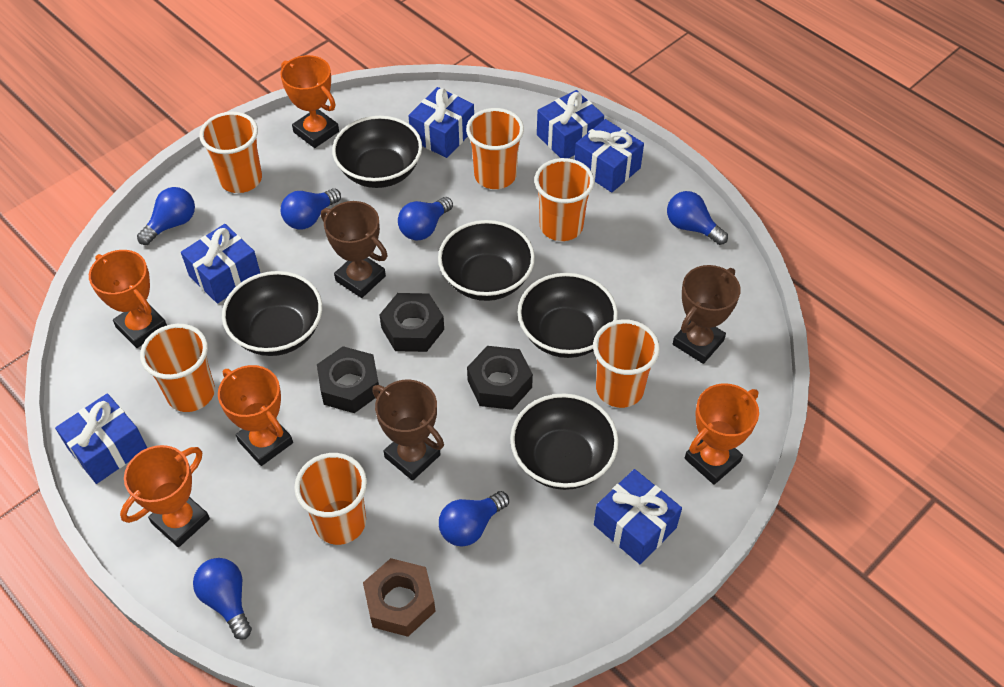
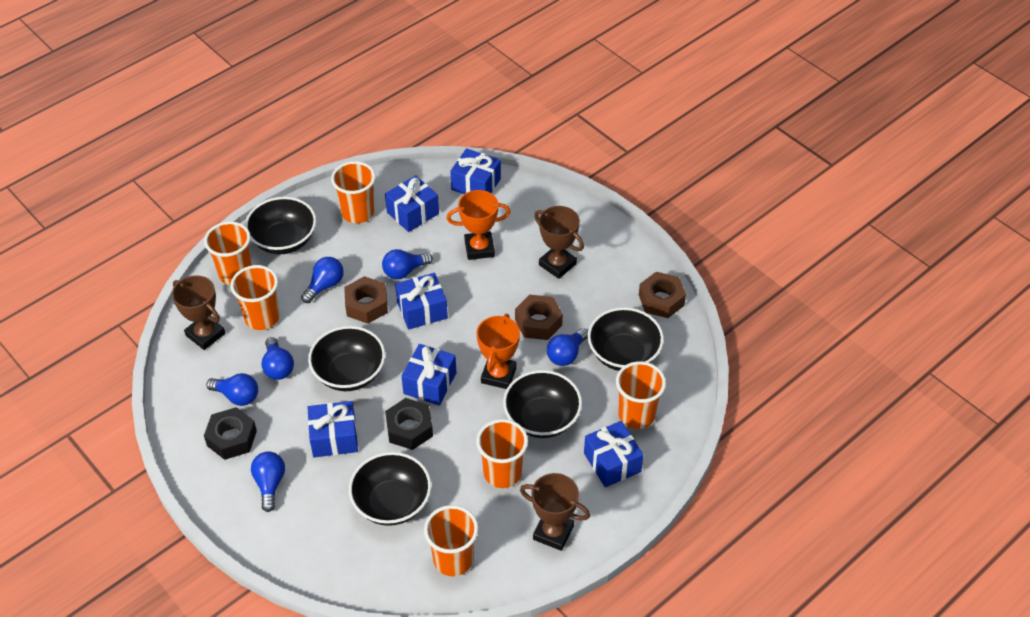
black nut: [317,346,380,413] [379,293,444,352] [467,346,533,410] = 3 -> [204,407,257,460] [385,398,433,450] = 2
brown nut: [363,558,436,637] = 1 -> [344,276,388,324] [515,295,563,340] [639,272,686,318] = 3
orange trophy: [89,250,167,348] [120,445,210,547] [218,365,293,466] [280,55,339,148] [685,383,759,485] = 5 -> [446,190,510,260] [476,314,520,389] = 2

